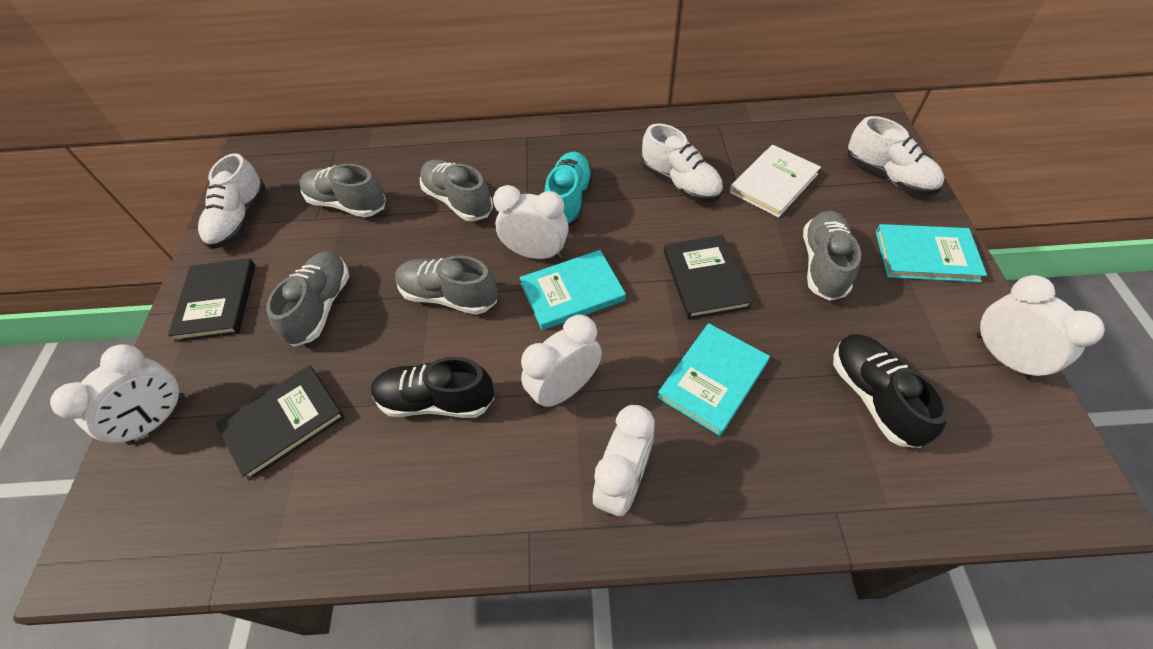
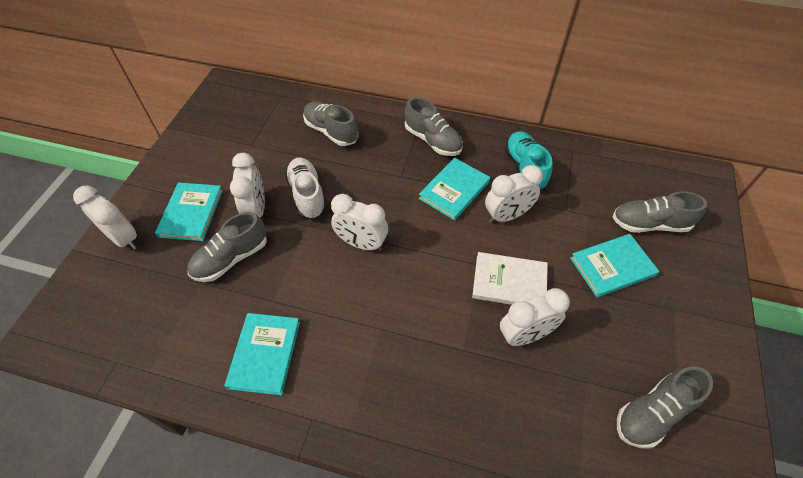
black book: [168,258,255,342] [216,365,345,480] [664,235,753,319] = 3 -> none = 0
black shoe: [371,357,494,418] [833,334,949,448] = 2 -> none = 0
turquoise book: [520,250,626,330] [657,323,770,436] [876,224,987,282] = 3 -> [155,183,223,241] [224,313,300,396] [419,158,490,221] [570,234,659,298] = 4
white shoe: [198,153,266,249] [642,123,723,202] [848,116,945,195] = 3 -> [285,157,327,220] = 1

